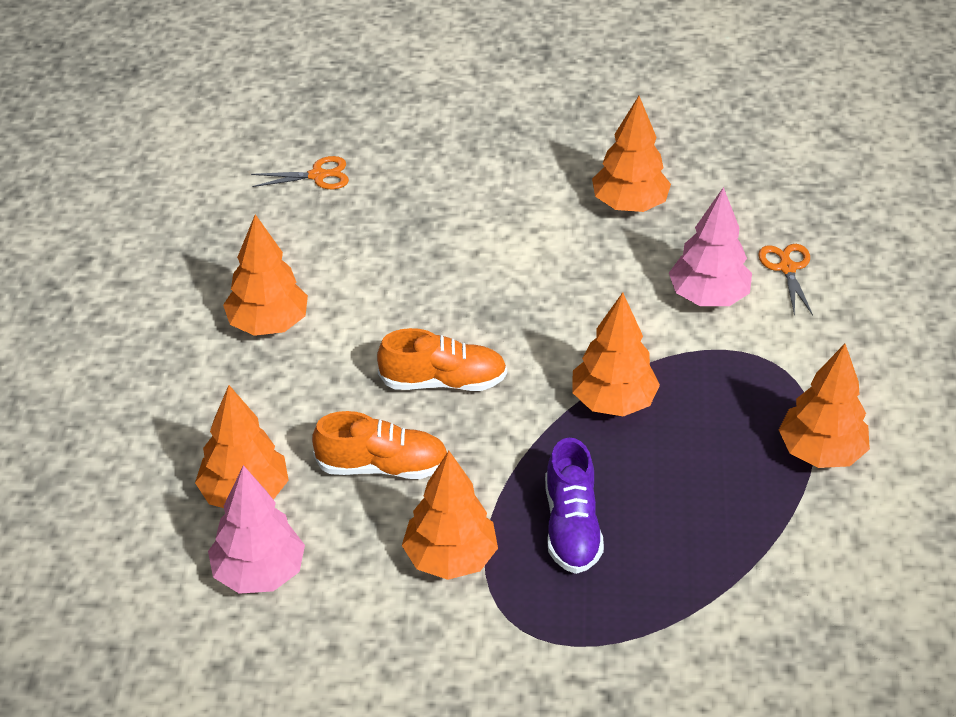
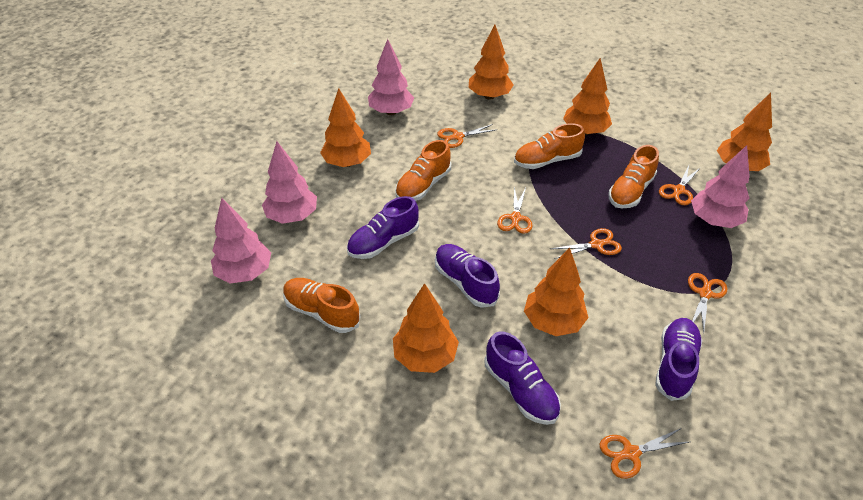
orange scissors: [251,156,349,189] [758,244,813,316] = 2 -> [437,124,498,148] [497,187,533,234] [550,228,622,259] [600,428,689,479] [659,165,701,205] [688,273,728,332] = 6
orange shoe: [312,411,447,479] [377,328,507,391] = 2 -> [283,278,360,333] [395,140,451,201] [514,123,585,169] [609,145,659,208] = 4
pink tree: [208,465,305,594] [669,187,752,306] = 2 -> [211,198,271,283] [262,141,317,224] [368,39,414,115] [691,145,750,228] = 4
purple shoe: [545,438,604,574] = 1 -> [347,196,419,259] [435,244,500,308] [484,331,561,425] [655,318,702,401] = 4

